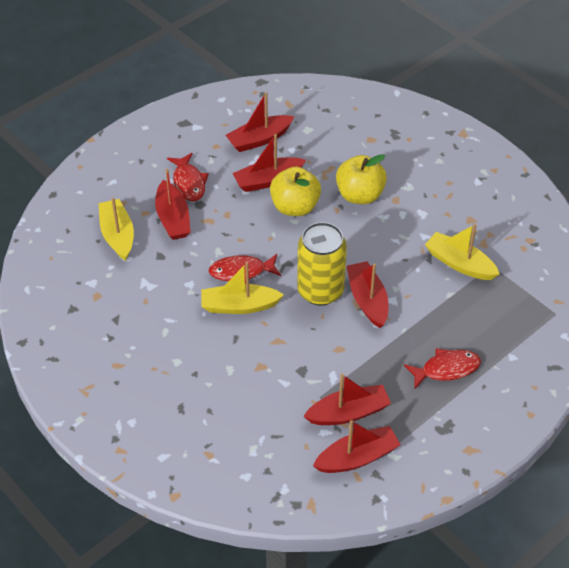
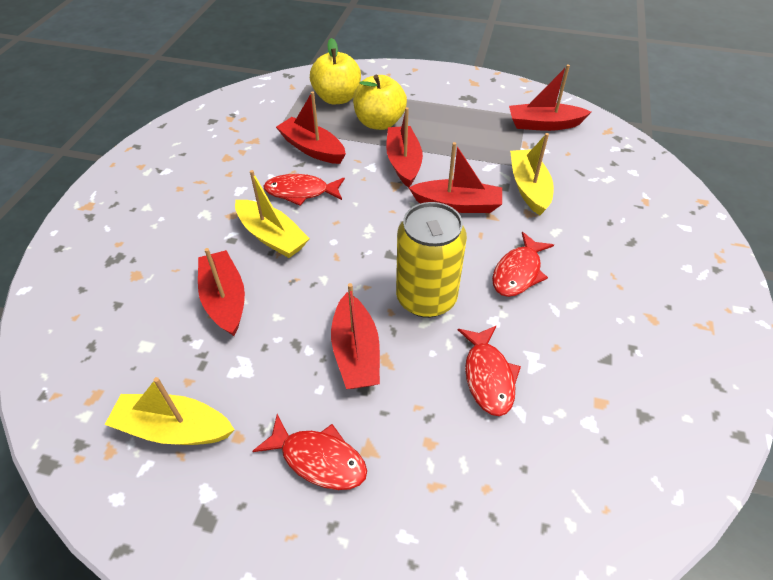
red fish: [167,153,209,201] [209,254,281,284] [404,348,481,388] = 3 -> [252,414,367,490] [264,174,345,206] [458,326,521,416] [492,232,554,297] = 4

